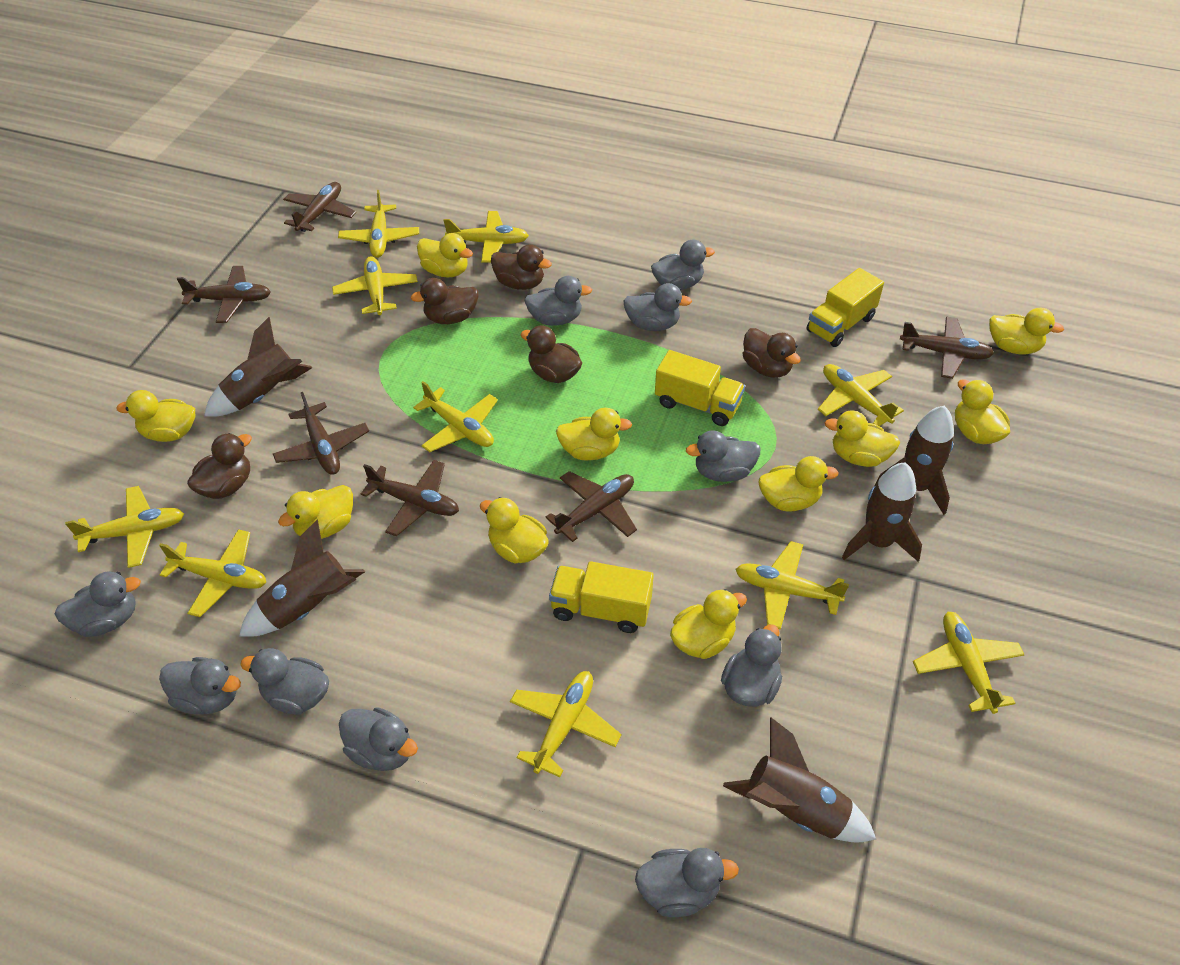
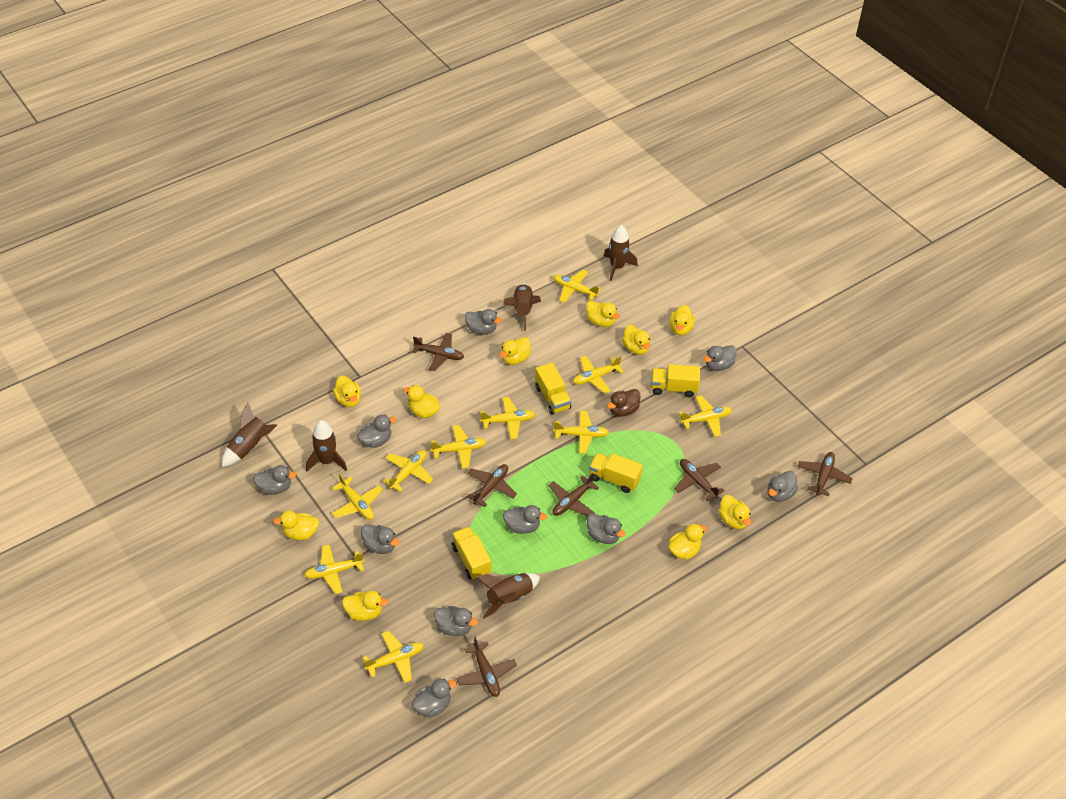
brown duck: [187,433,252,499] [411,278,478,324] [491,244,552,290] [520,325,582,383] [743,328,801,378] = 5 -> [607,389,640,417] = 1
yellow truck: [549,561,654,633] [655,350,745,426] [807,268,884,347] = 3 -> [452,527,491,580] [535,363,571,415] [589,453,643,493] [651,364,700,397] = 4

